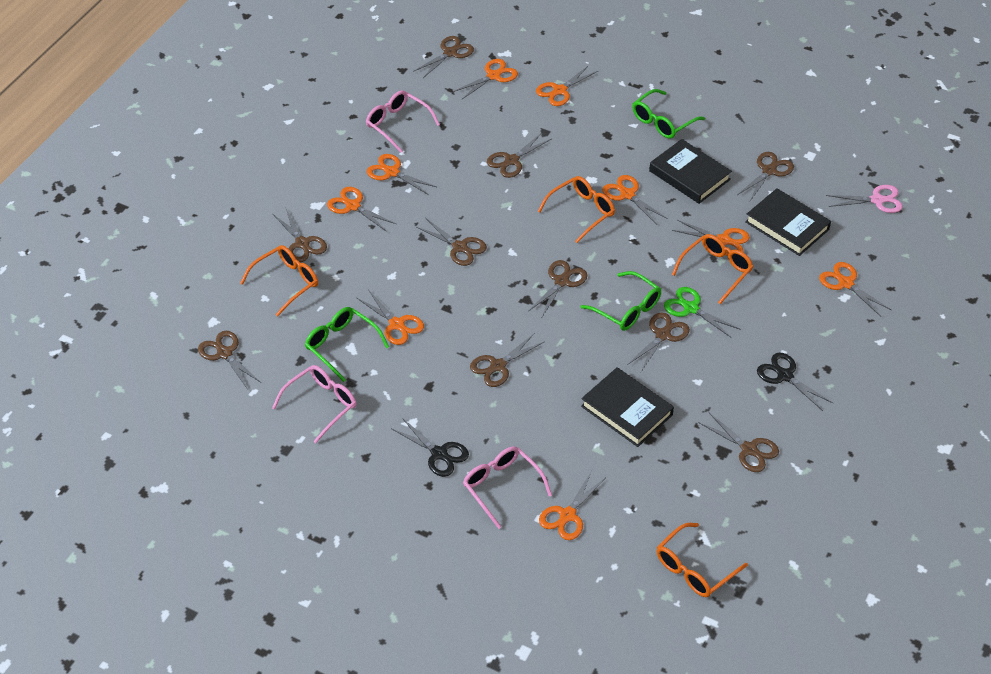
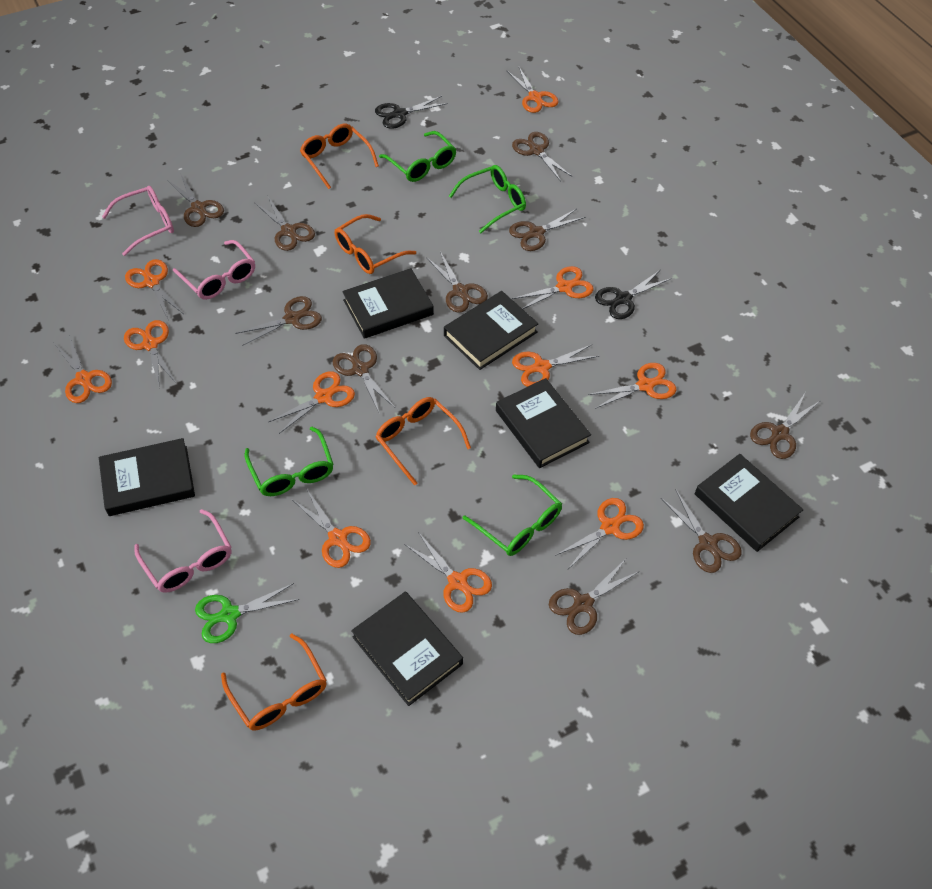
black book: [581,367,674,447] [649,139,732,204] [745,188,831,256] = 3 -> [99,438,195,516] [342,268,434,339] [351,591,463,706] [444,291,539,370] [496,378,591,468] [695,454,803,552] = 6
green glasses: [305,307,389,382] [581,271,661,331] [632,89,705,139] = 3 -> [245,427,333,496] [379,131,456,182] [449,165,526,233] [463,474,562,556] = 4
orange scissors: [327,187,396,232] [357,291,424,345] [366,154,436,195] [453,59,518,99] [536,65,598,106] [539,472,605,540] [602,175,668,225] [672,220,750,256] [819,262,891,317] = 9 -> [53,336,112,403] [124,320,176,386] [125,259,184,321] [269,371,355,434] [293,488,371,568] [404,532,492,613] [507,67,559,113] [512,266,594,309] [512,344,599,387] [555,498,644,569] [588,363,676,409] = 11
pink scissors: [826,185,903,213] = 1 -> none = 0

